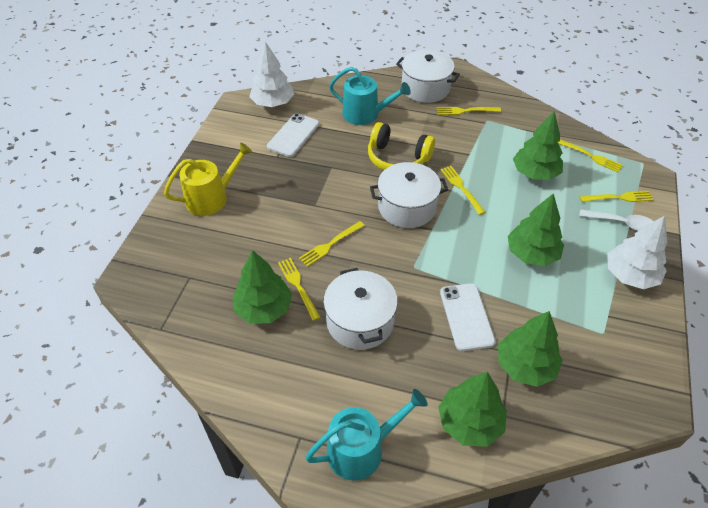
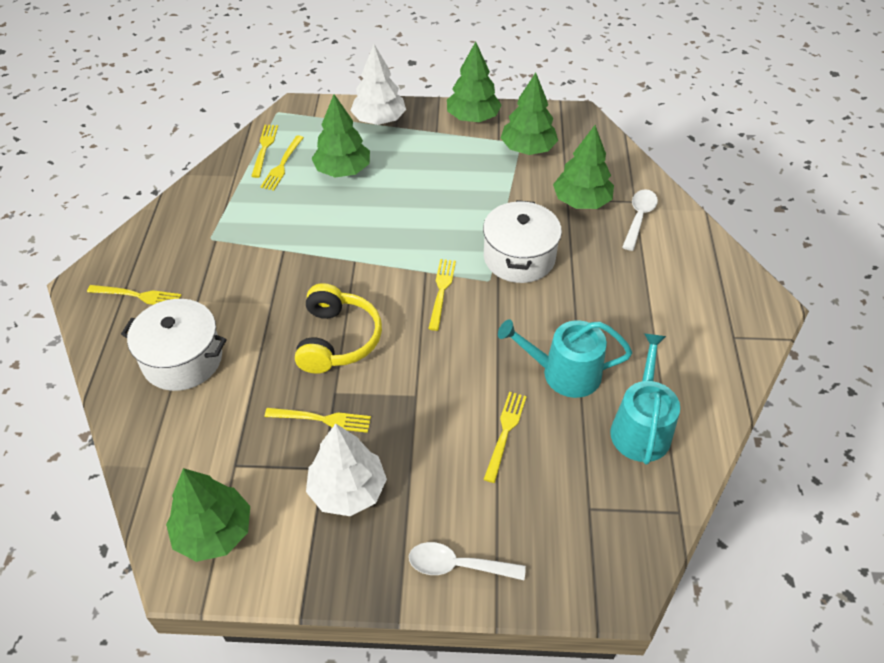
white phone: [267,114,319,157] [440,283,495,351] = 2 -> none = 0
white pot: [323,268,398,350] [370,162,448,228] [396,50,460,103] = 3 -> [121,299,227,391] [483,200,562,283] = 2
white spoon: [579,209,654,231] = 1 -> [409,542,526,580] [622,190,658,251] = 2
yellow watering can: [164,142,252,216] = 1 -> none = 0

